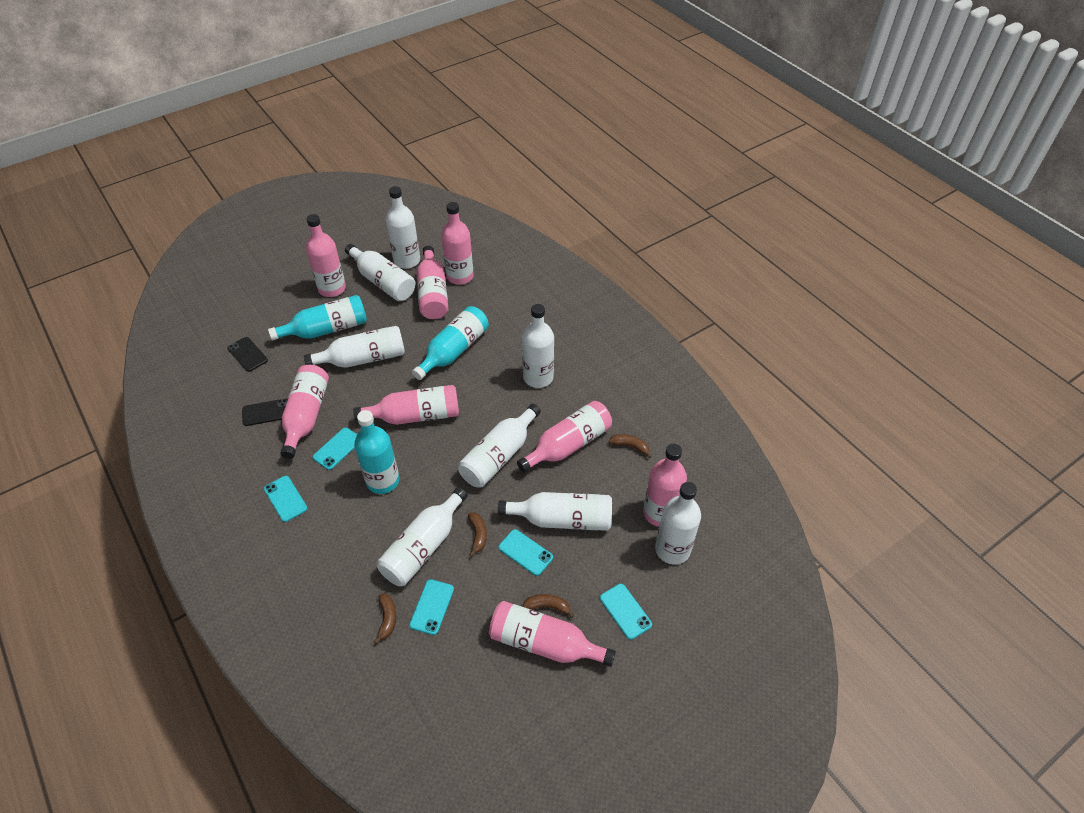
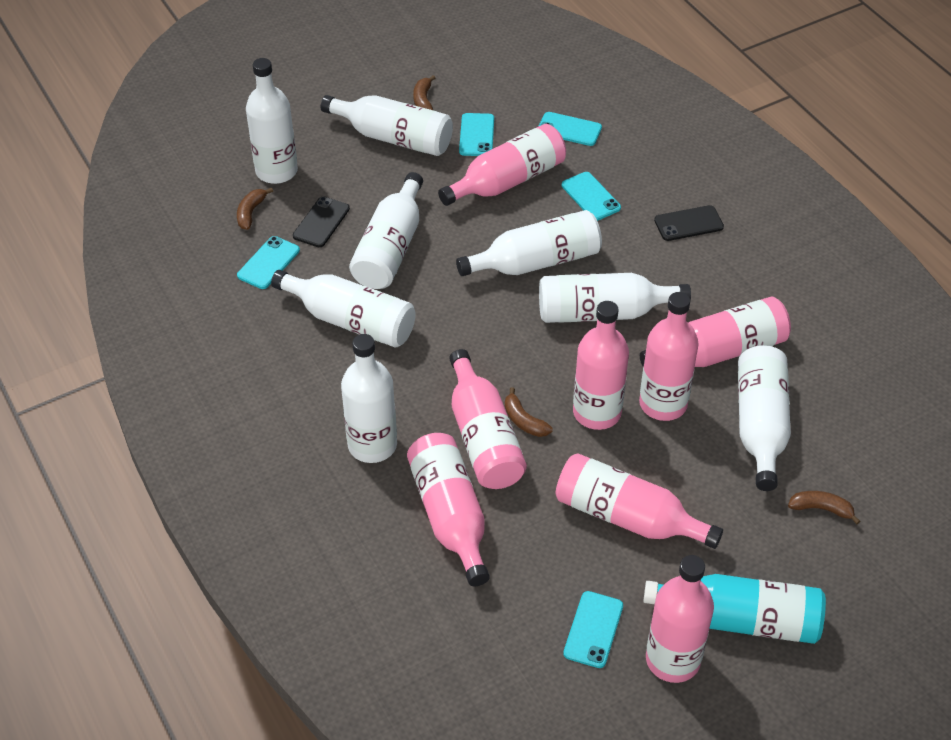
turquoise bottle: [268,295,367,340] [354,410,400,494] [412,306,489,380] = 3 -> [643,574,826,644] = 1

